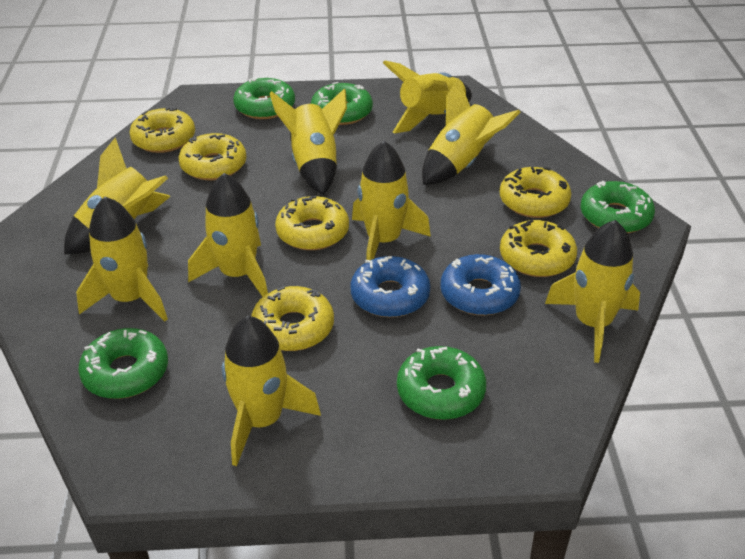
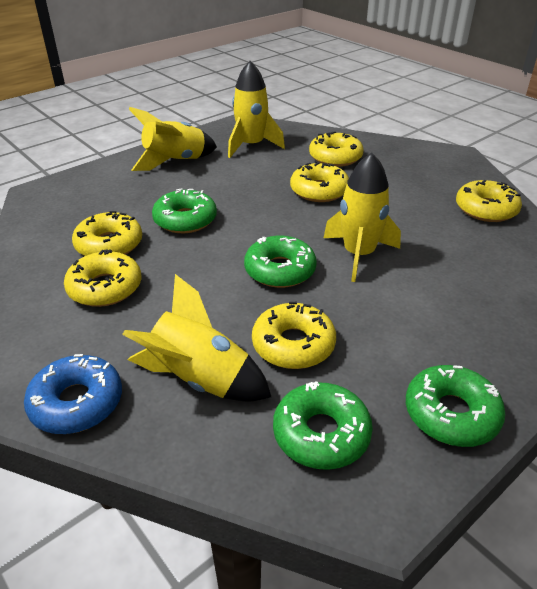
blue donut: [350,256,430,317] [441,254,521,315] = 2 -> [24,354,122,434] = 1
green donut: [78,328,168,399] [233,77,295,119] [311,82,373,125] [397,346,486,420] [580,181,655,233] = 5 -> [152,189,217,233] [244,236,317,288] [273,381,373,470] [406,365,506,447] = 4
yellow rocket: [64,138,171,254] [76,197,168,322] [188,173,268,297] [222,316,321,466] [270,88,347,195] [352,141,431,260] [383,60,472,133] [422,78,521,185] [545,220,640,363] = 9 -> [122,274,271,402] [129,107,217,171] [228,61,285,158] [324,152,401,282] = 4

